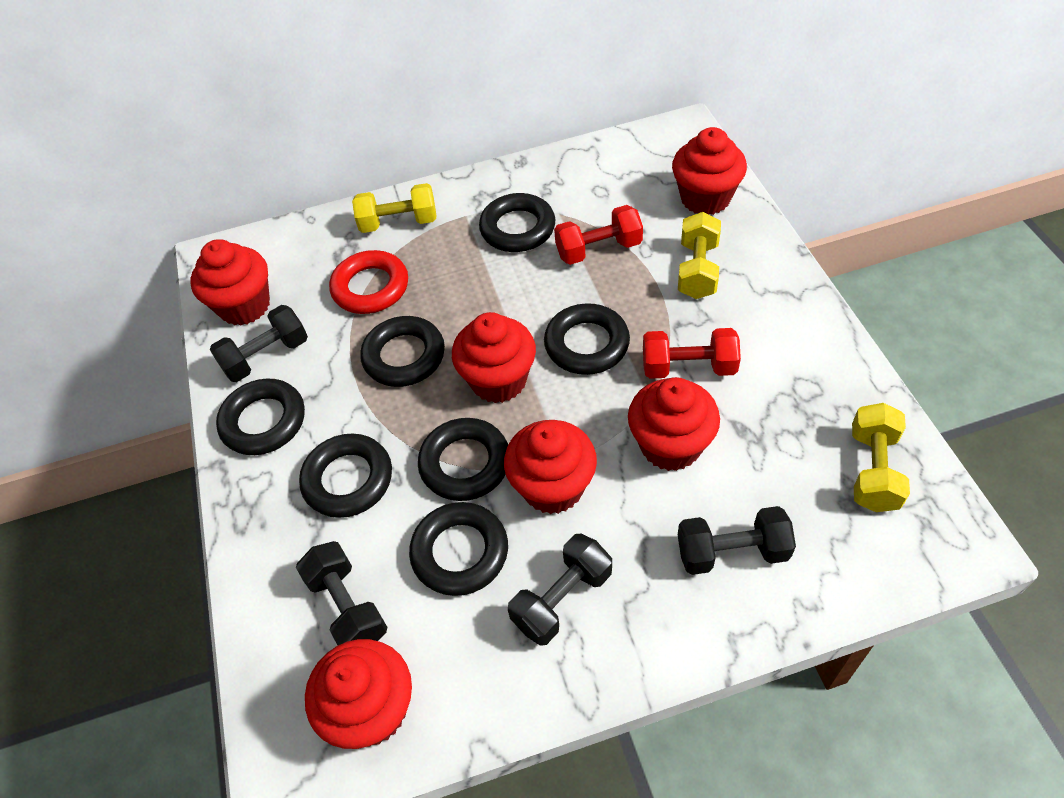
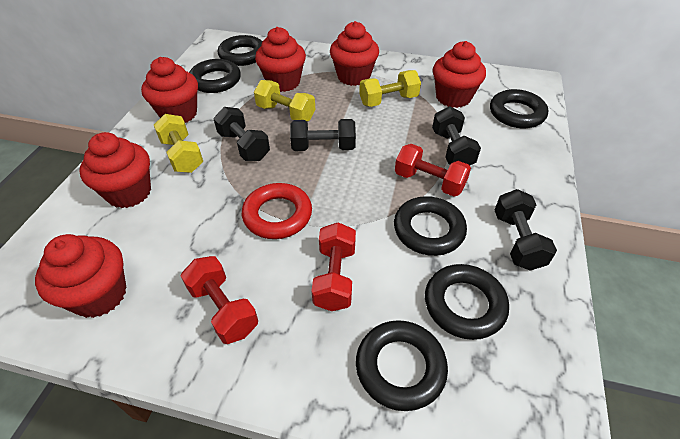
black ring: [216,379,305,455] [299,434,392,518] [360,316,445,387] [409,502,508,596] [418,418,508,501] [479,193,555,252] [544,303,630,375] = 7 -> [189,59,241,93] [218,35,263,66] [356,320,448,411] [394,196,467,256] [425,264,509,340] [490,89,548,128] = 6
red dumbbell: [554,205,643,265] [643,328,741,379] = 2 -> [181,256,258,344] [312,222,356,311] [395,144,471,197] = 3

